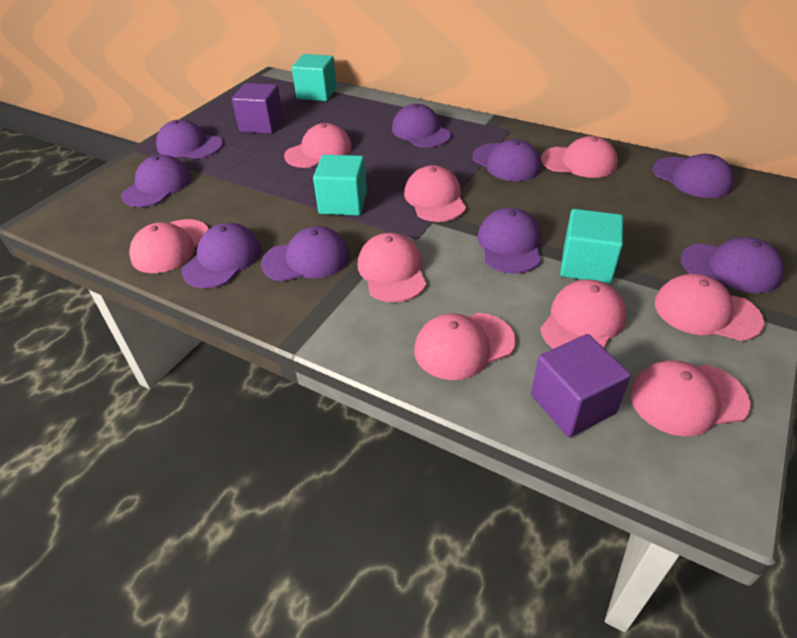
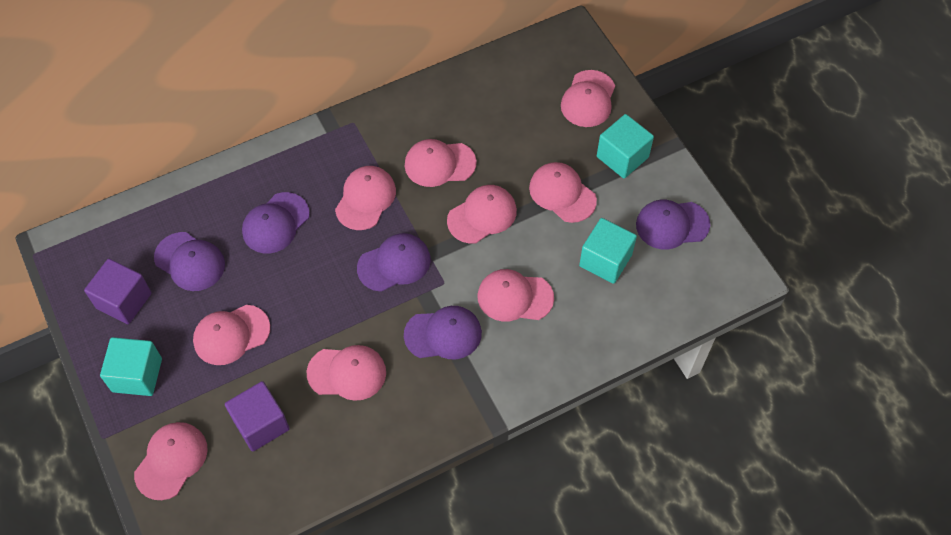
purple cap: [121,155,191,207] [156,119,223,159] [181,223,261,288] [261,226,350,282] [392,104,451,148] [472,139,541,181] [477,208,541,274] [653,154,734,198] [681,237,784,293] = 9 -> [154,232,225,291] [242,192,310,253] [357,233,431,292] [404,306,482,359] [636,200,710,249] = 5

